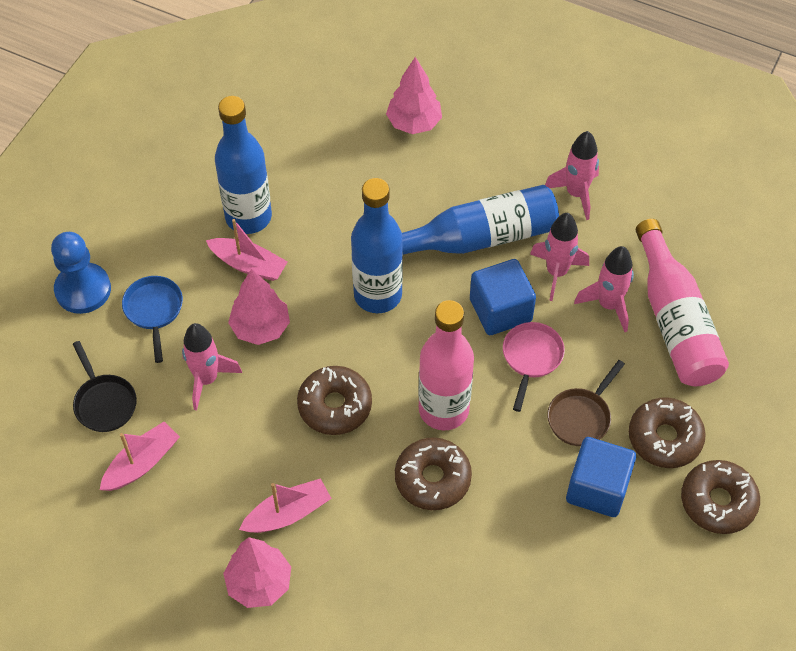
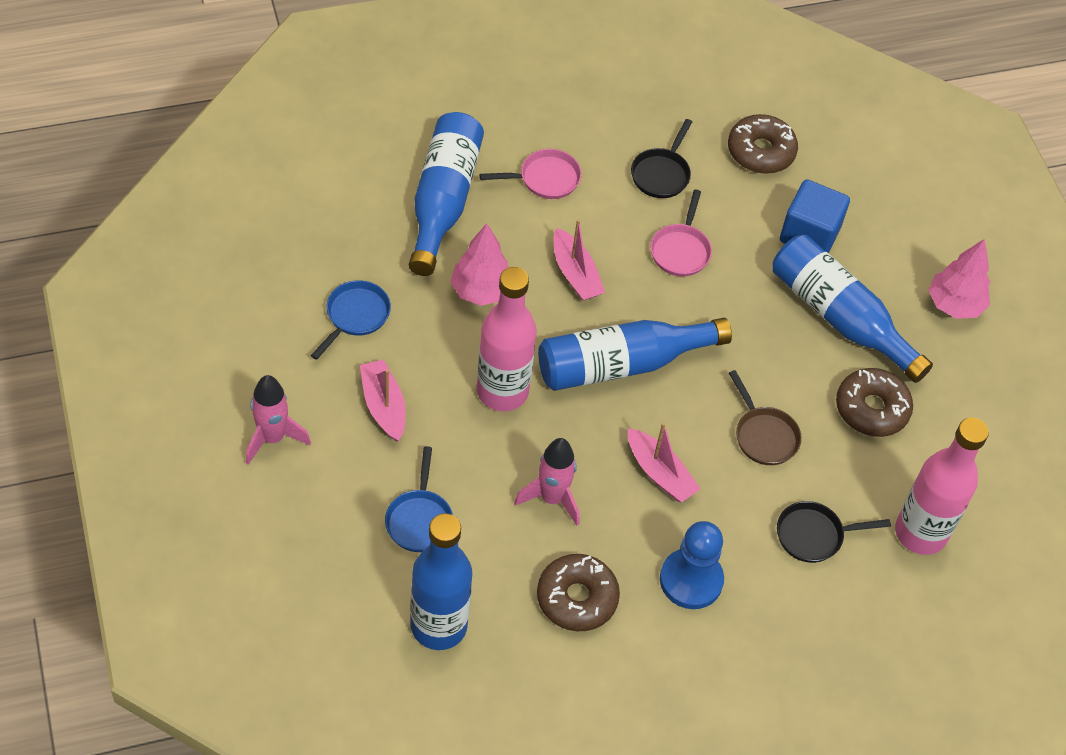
black pan: [73,341,137,432] = 1 -> [631,119,692,198] [777,501,891,563] = 2
blue bottle: [215,96,272,234] [351,178,403,313] [402,185,559,255] = 3 -> [409,112,484,276] [411,513,472,650] [538,318,732,391] [773,235,933,383] = 4
blue cube: [470,259,536,335] [566,437,636,517] = 2 -> [780,179,850,253] = 1
blue pan: [122,276,183,363] = 1 -> [311,280,391,360] [385,446,453,552] = 2
brown donut: [297,366,372,435] [395,437,472,510] [629,397,706,468] [681,460,760,534] = 4 -> [537,554,620,631] [728,114,798,174] [836,368,913,437] = 3
pink pan: [503,322,565,412] = 1 -> [480,149,582,199] [650,189,712,277] = 2
pink rocket: [182,323,242,410] [530,213,589,301] [545,131,599,220] [574,246,634,332] = 4 -> [246,375,311,465] [514,438,579,526] = 2
pink tree: [223,537,291,608] [228,269,290,345] [386,57,442,134] = 3 -> [450,223,509,306] [929,239,990,319] = 2

